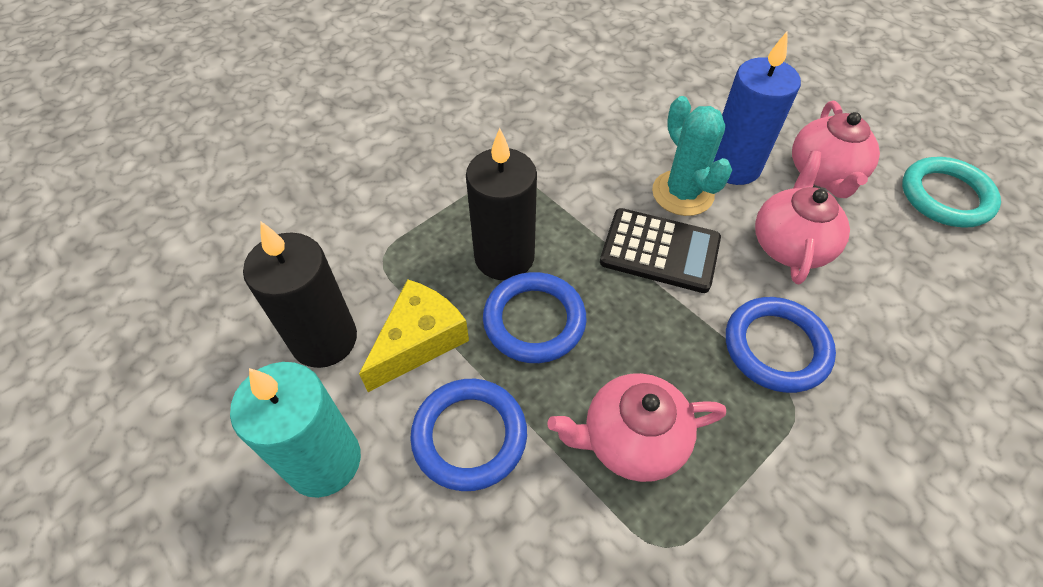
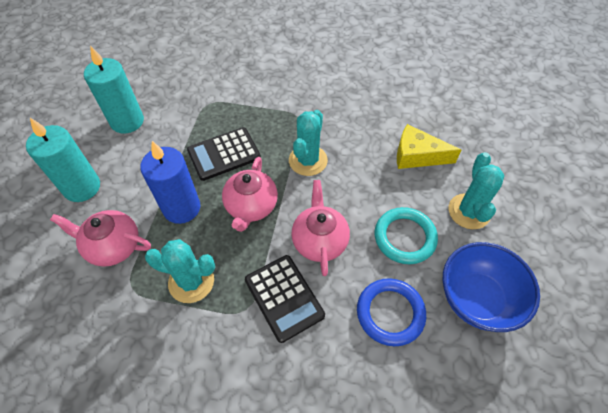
black calculator: [600,208,721,293] = 1 -> [187,127,261,181] [245,255,325,343] = 2
black candle: [243,221,357,368] [466,128,537,280] = 2 -> none = 0
blue bowl: none = 0 -> [443,242,540,332] = 1
blue ring: [410,379,527,491] [483,272,587,363] [726,297,836,393] = 3 -> [357,278,426,346] = 1
turquoise cactus: [652,96,732,216] = 1 -> [145,239,215,303] [289,110,328,176] [449,152,504,229] = 3
turquoise candle: [230,362,361,498] = 1 -> [26,118,100,202] [84,46,144,134] = 2

